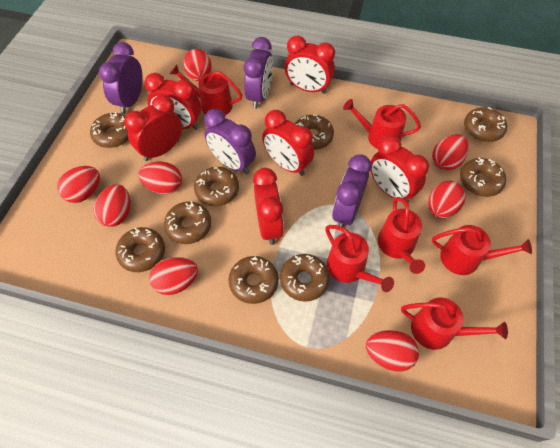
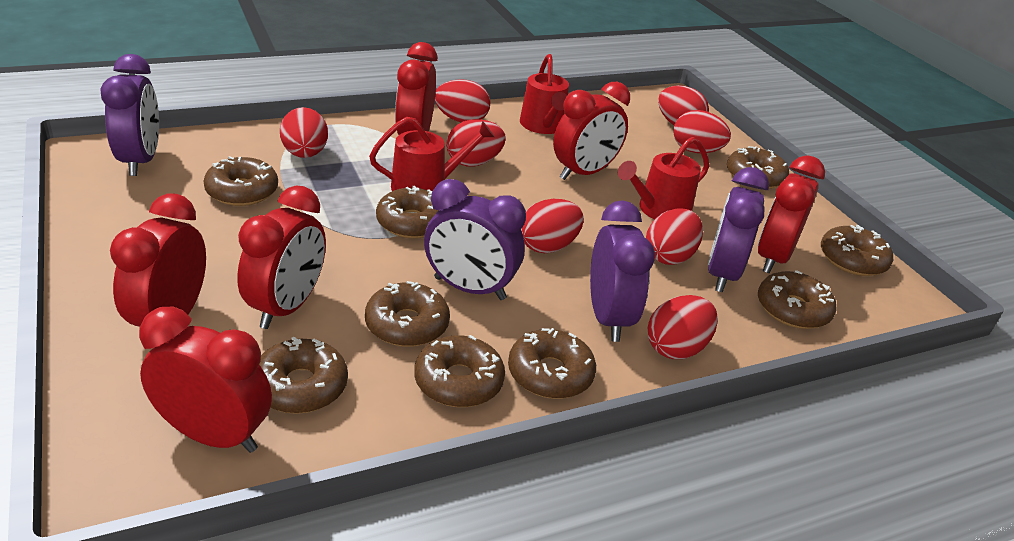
red watering can: [170,64,242,115] [325,225,394,292] [343,99,421,149] [378,197,425,274] [401,298,508,350] [432,225,532,275] = 6 -> [369,117,495,191] [520,54,569,134] [618,137,709,219] = 3

